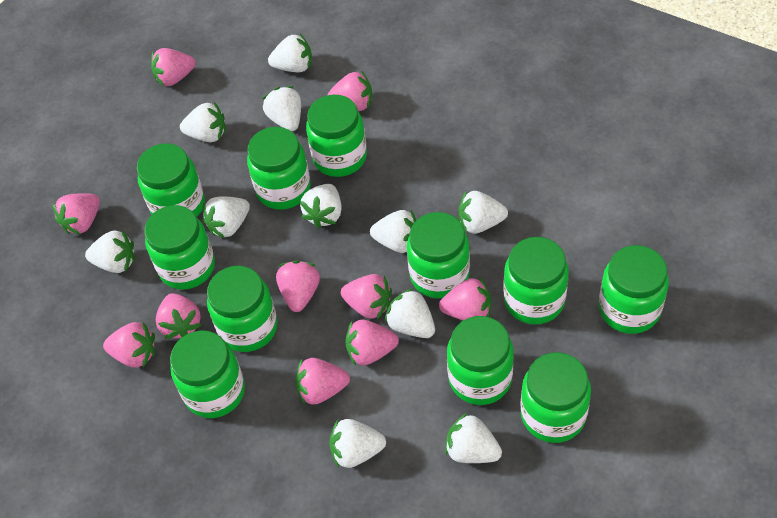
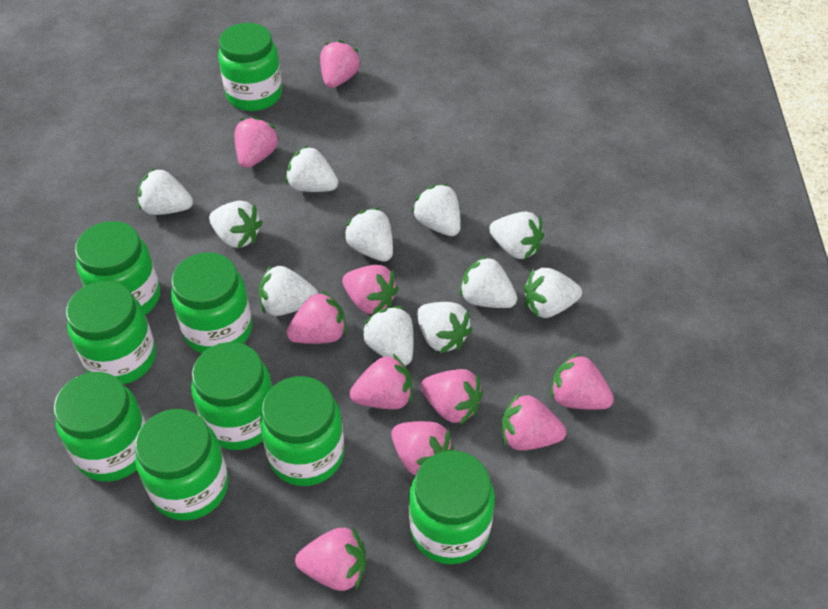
green jar: [137,143,205,217] [144,205,215,290] [170,330,245,418] [207,266,278,352] [247,127,311,210] [306,95,367,177] [407,212,470,298] [447,316,514,405] [503,237,569,324] [520,352,591,443] [599,245,669,334] = 11 -> [54,372,146,482] [66,281,156,384] [75,221,160,315] [135,409,229,521] [171,253,252,354] [191,342,273,450] [218,23,282,111] [260,376,344,486] [409,451,495,564] = 9

